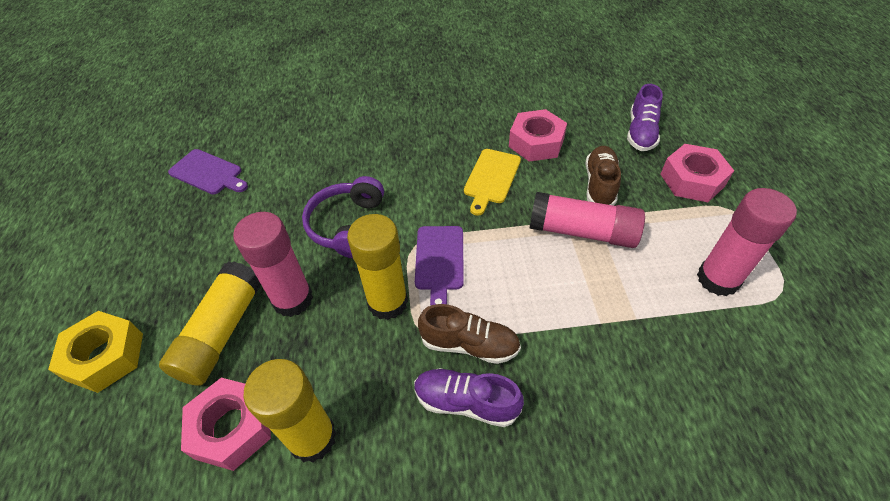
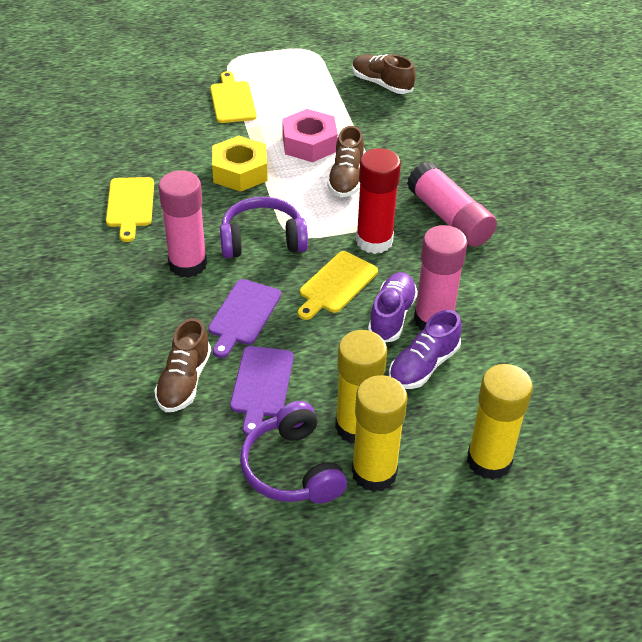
brown shoe: [418,304,521,364] [585,146,621,206] = 2 -> [154,318,211,412] [327,126,364,197] [352,54,416,94] = 3
pink nut: [181,378,271,471] [509,109,567,162] [660,144,734,202] = 3 -> [282,109,338,162] = 1
purple headphones: [302,176,384,258] = 1 -> [220,197,308,258] [240,401,347,504] = 2
red glue stick: none = 0 -> [356,148,401,254] = 1
yellow cutting board: [464,149,521,216] = 1 -> [106,177,154,242] [210,71,257,123] [298,251,378,320] = 3

